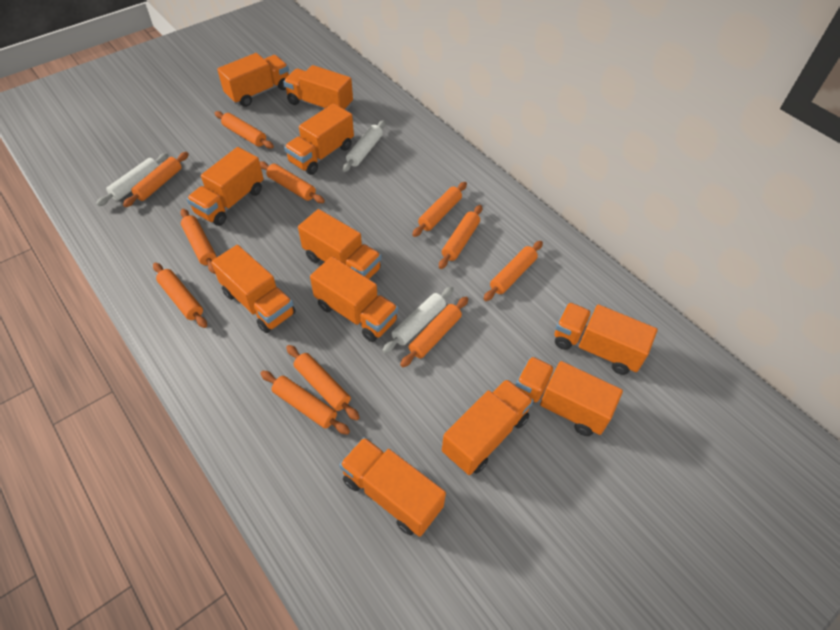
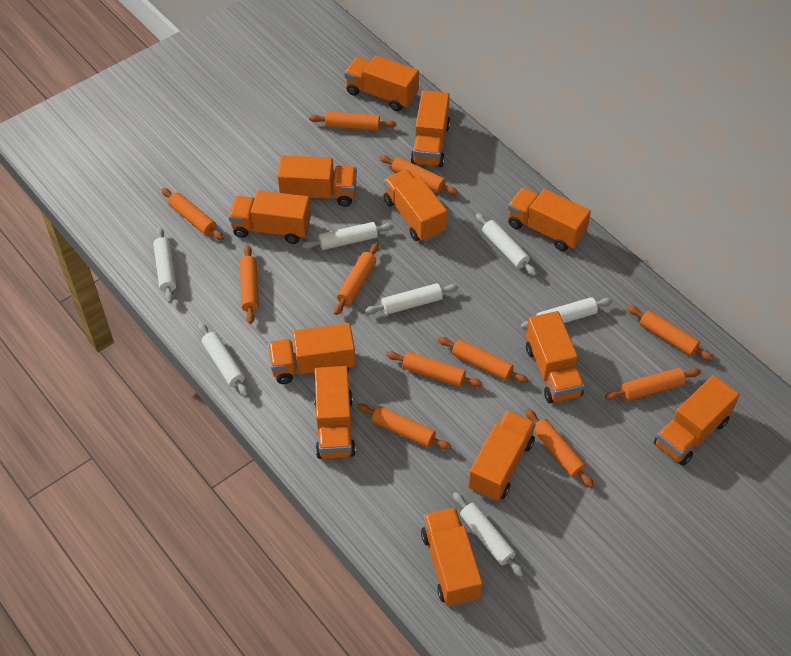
orange truck: [187,147,264,226] [211,245,296,333] [217,53,289,107] [283,65,353,111] [284,103,354,175] [298,209,382,279] [310,257,398,342] [339,437,446,537] [442,379,534,475] [516,357,623,436] [555,302,657,375] = 11 -> [228,190,311,244] [268,323,356,384] [277,155,357,207] [314,366,356,459] [344,55,419,111] [383,169,447,242] [410,90,450,167] [421,507,483,607] [468,410,536,501] [508,187,591,251] [526,311,585,403] [654,375,739,466] = 12
white rolling pin: [96,153,169,206] [342,120,386,172] [382,286,454,354] = 3 -> [153,227,176,303] [199,323,248,397] [302,222,394,250] [365,283,458,315] [453,492,524,577] [476,213,537,276] [521,297,613,329] = 7

